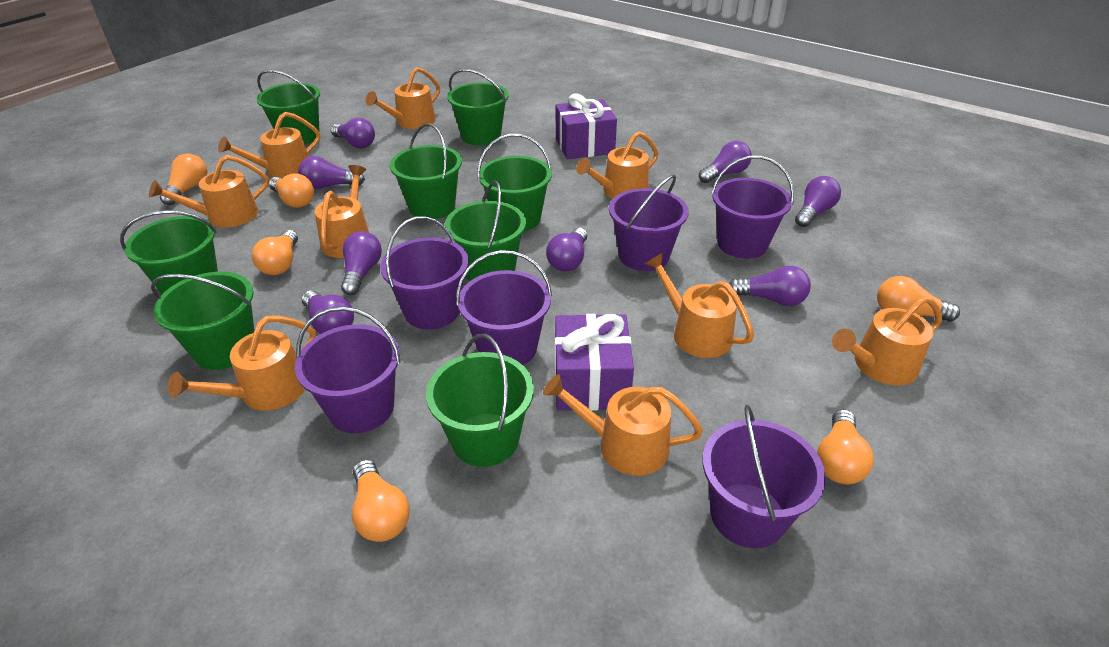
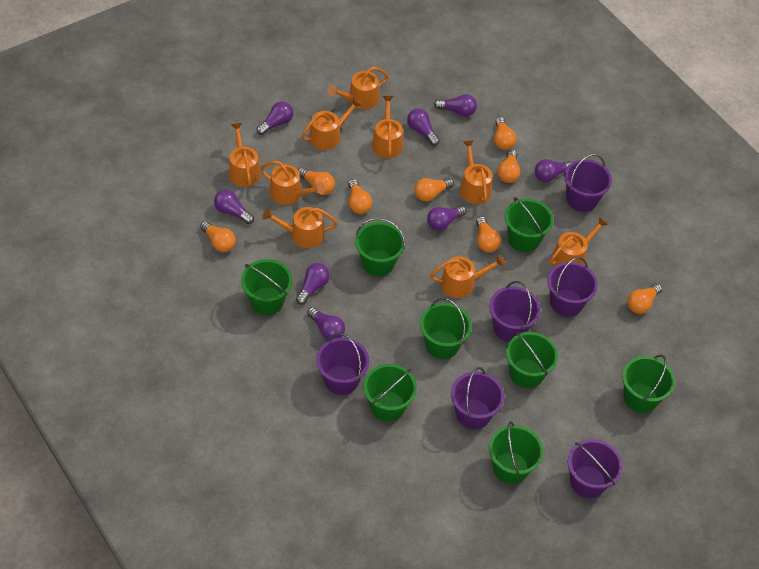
orange light bulb: [160,154,208,205] [252,230,298,275] [269,173,314,208] [352,459,410,542] [817,409,874,484] [877,276,960,322] = 6 -> [200,221,236,252] [298,167,335,195] [348,179,372,214] [415,178,454,201] [476,217,501,252] [494,117,516,150] [497,150,520,183] [627,283,662,314] = 8
purple gift: [555,314,634,411] [556,93,617,159] = 2 -> none = 0

